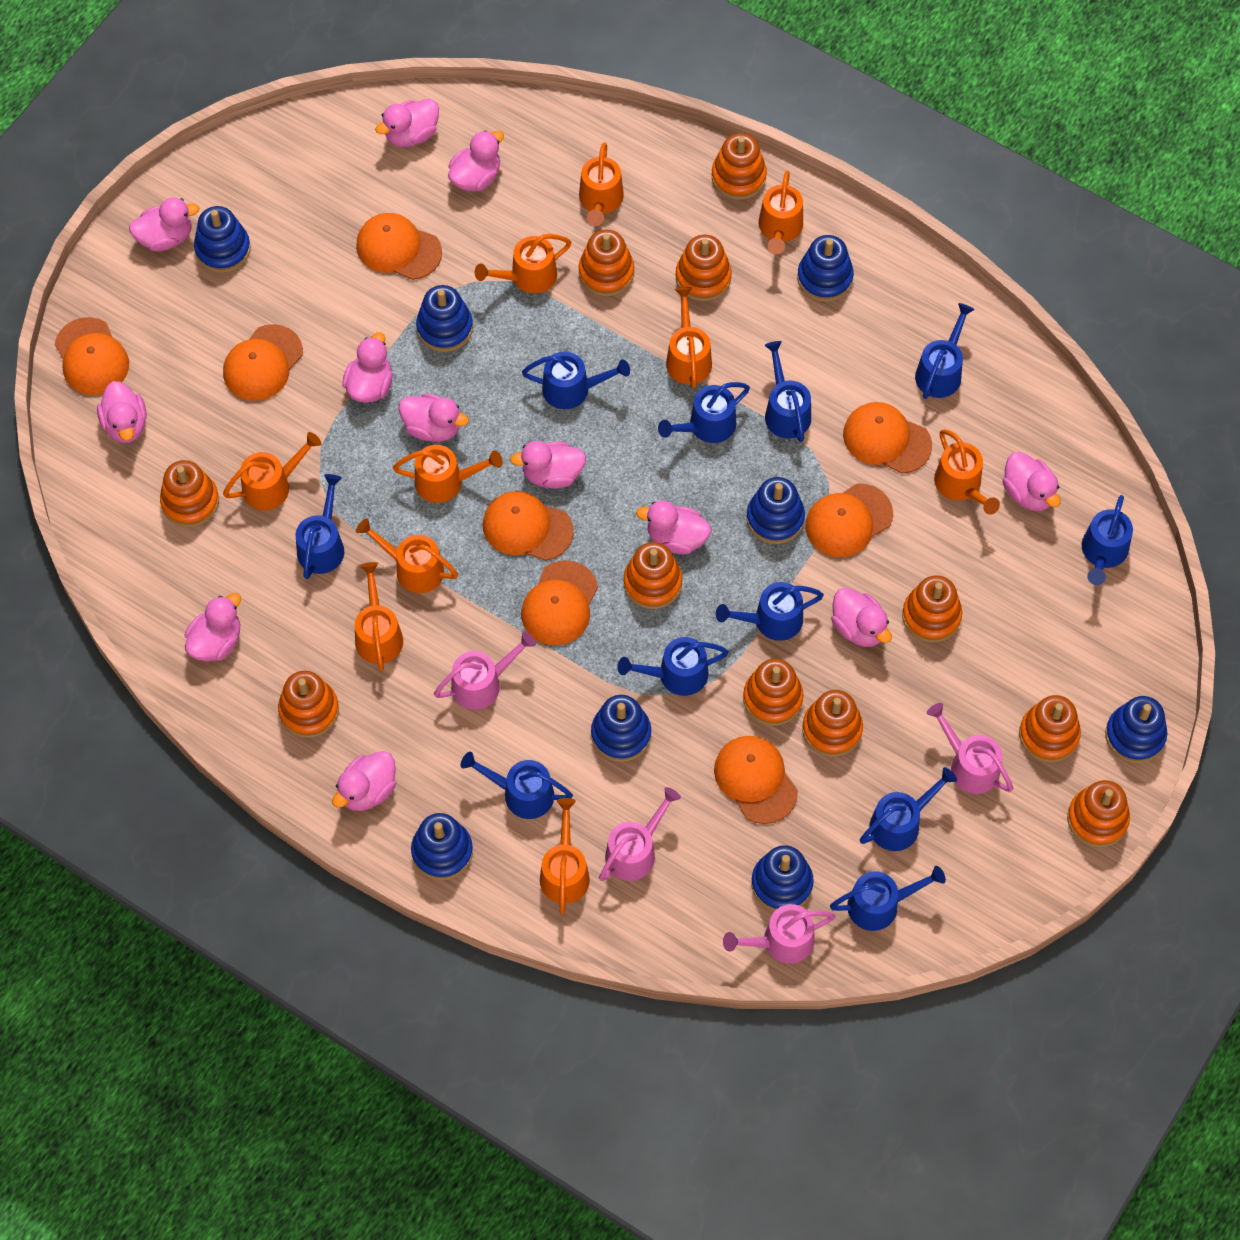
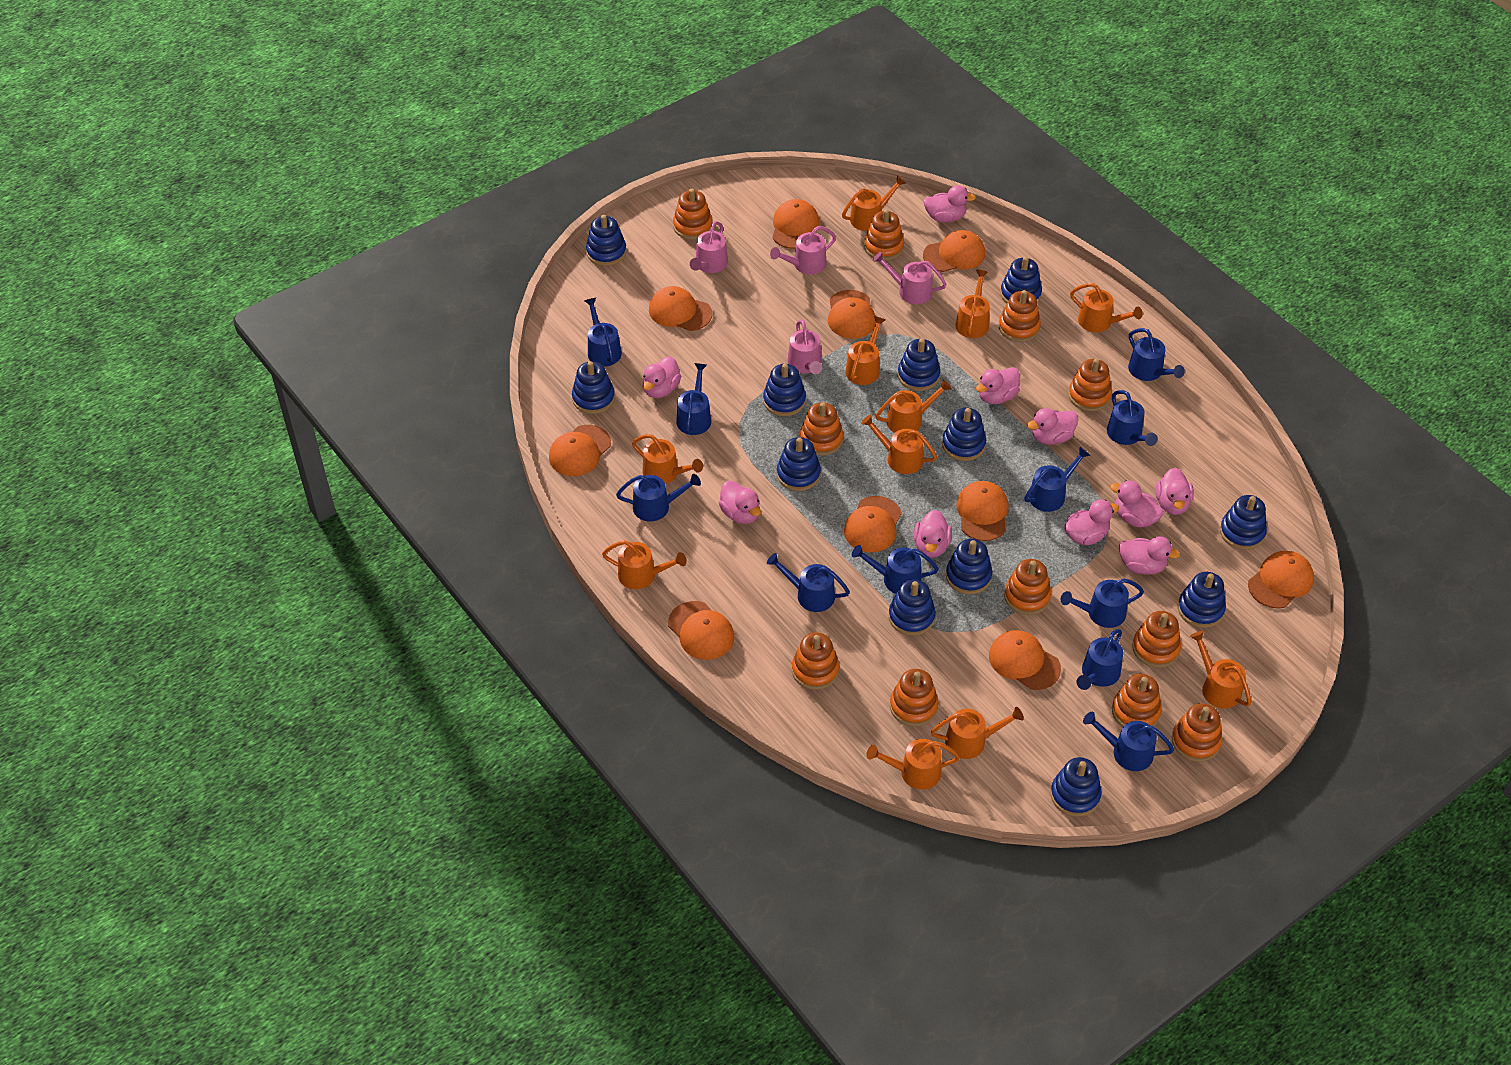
blue stacking toy: [194,206,251,273] [411,813,473,880] [416,285,473,352] [591,695,651,762] [747,477,805,544] [751,845,814,911] [797,235,854,302] [1105,696,1167,763] = 8 -> [572,361,615,414] [586,215,627,266] [763,364,806,416] [777,437,821,491] [889,579,936,636] [898,338,940,391] [942,408,986,461] [946,539,992,594] [1000,257,1042,303] [1051,757,1102,817] [1178,572,1226,628] [1220,495,1267,550] = 12
orange cap: [55,317,129,395] [223,324,303,401] [356,213,442,280] [483,491,574,561] [521,560,598,645] [714,736,798,824] [805,483,893,557] [843,402,932,474] = 8 -> [549,425,611,476] [649,286,712,331] [668,601,734,660] [772,199,819,249] [828,290,876,339] [844,496,902,552] [923,230,985,272] [956,481,1009,541] [989,630,1061,690] [1248,551,1314,609] = 10
orange watering can: [223,432,321,510] [355,562,403,671] [356,518,458,593] [393,445,503,503] [475,234,571,293] [540,798,590,914] [579,143,624,226] [666,287,712,389] [759,171,803,254] [934,429,1000,515] = 10 -> [602,540,687,589] [632,434,703,484] [842,175,906,231] [845,316,886,385] [861,415,937,474] [867,739,960,790] [876,379,952,433] [931,707,1024,759] [955,270,990,338] [1070,283,1143,332] [1190,631,1251,709] = 11
pink duck: [97,381,147,443] [129,197,200,251] [185,593,241,661] [332,751,396,811] [342,332,393,403] [375,99,439,147] [399,393,469,442] [448,130,504,191] [510,441,586,489] [636,501,711,554] [831,588,892,647] [1002,452,1061,511] = 12 -> [643,356,681,398] [719,481,761,524] [914,510,952,558] [923,185,976,222] [976,367,1020,404] [1027,408,1078,445] [1064,500,1119,545] [1110,480,1164,527] [1119,536,1180,575] [1156,468,1194,515] = 10

